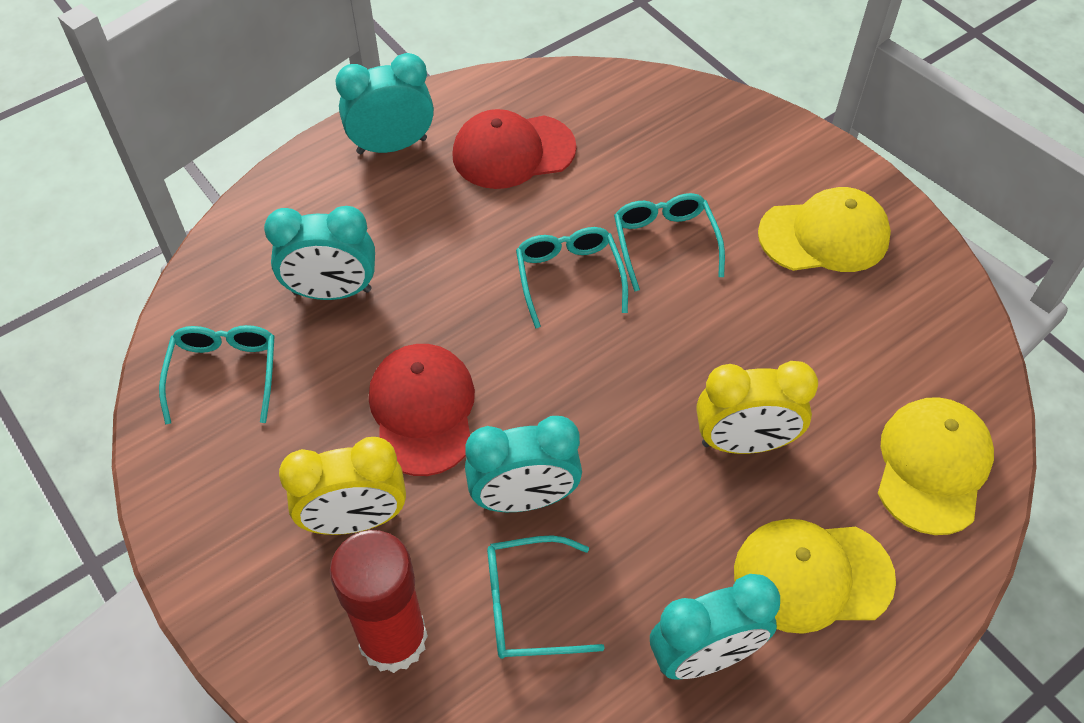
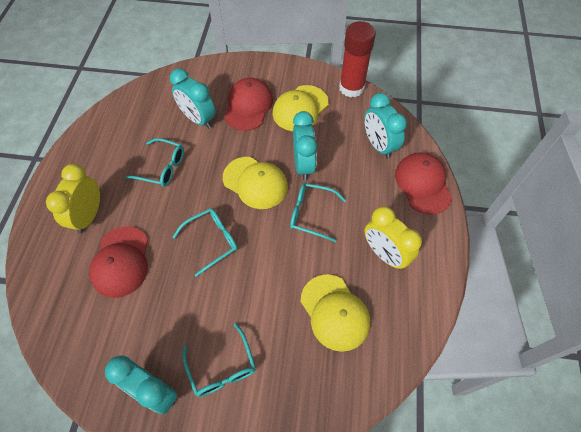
red cap: [369,344,475,476] [452,109,576,189] = 2 -> [89,226,148,298] [224,77,273,131] [395,153,452,215] = 3

